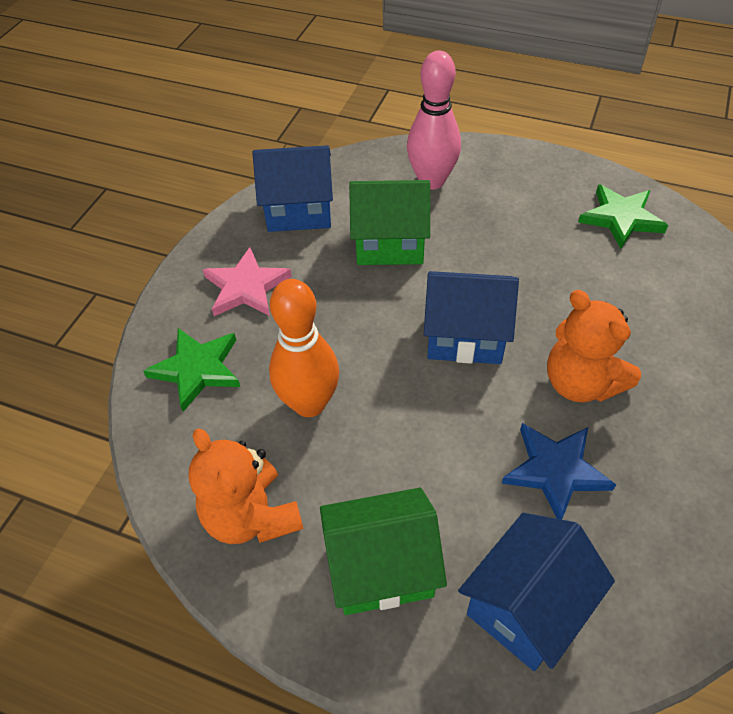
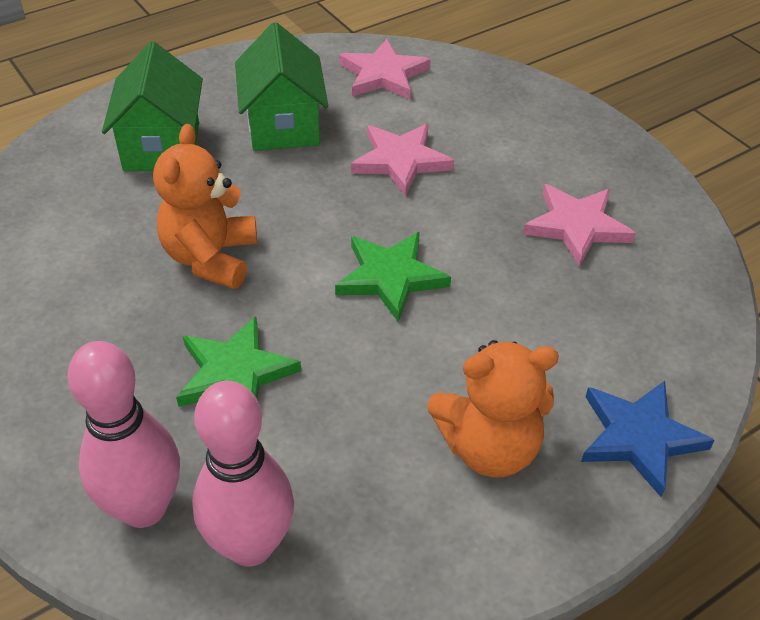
blue house: [252,145,333,232] [424,271,519,364] [458,513,615,671] = 3 -> none = 0
orange bowling pin: [269,279,339,417] = 1 -> none = 0
pink bowling pin: [407,51,461,190] = 1 -> [67,341,180,528] [192,381,294,566] = 2
pink star: [203,247,292,316] = 1 -> [339,39,431,99] [351,124,454,196] [523,184,636,266] = 3

